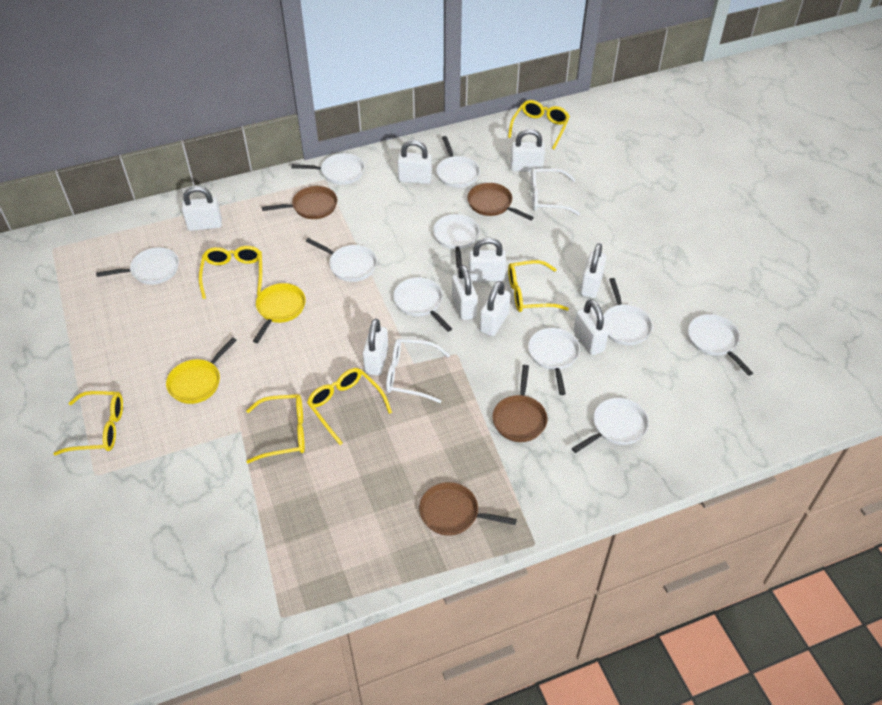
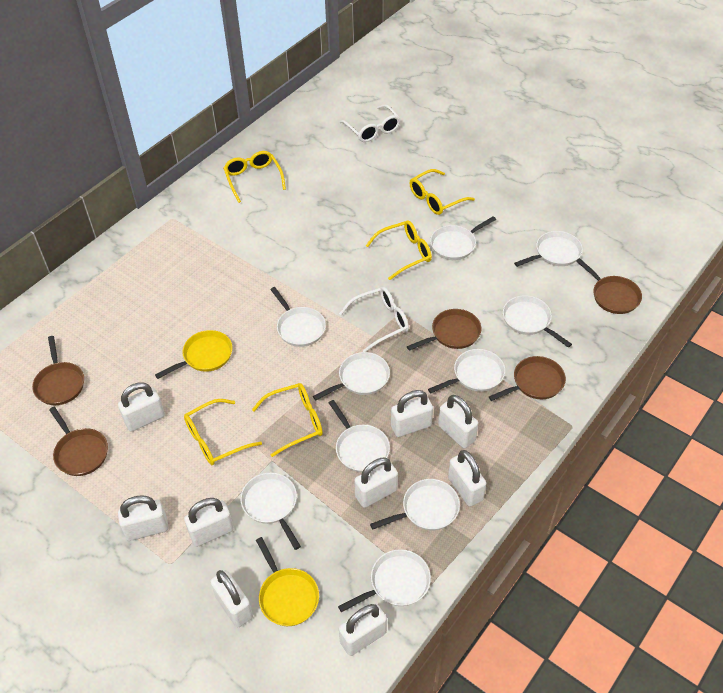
brown pan: [262,186,337,219] [419,482,517,536] [467,183,534,221] [493,365,547,442] = 4 -> [32,336,84,405] [49,407,108,476] [407,309,481,351] [489,356,566,401] [576,258,642,314] = 5
yellow glasses: [53,391,123,455] [199,246,262,299] [246,394,305,463] [307,368,392,445] [508,100,570,150] [508,260,569,312] = 6 -> [184,399,262,465] [223,151,286,203] [252,383,323,457] [366,221,432,280] [410,169,475,215] = 5

